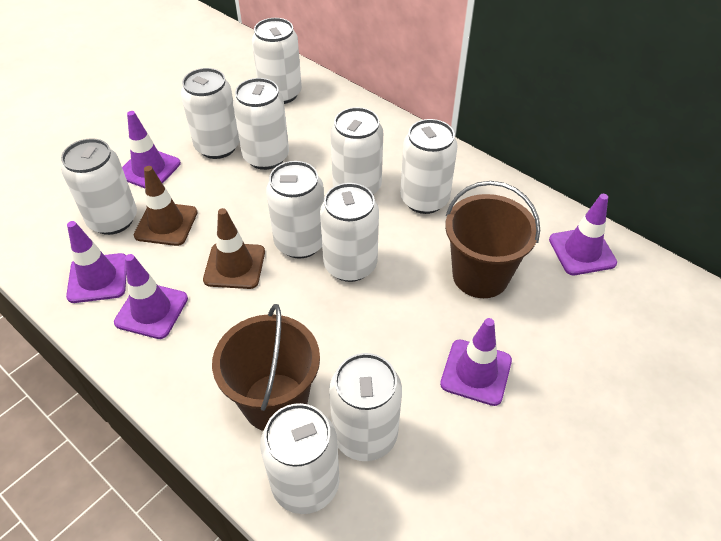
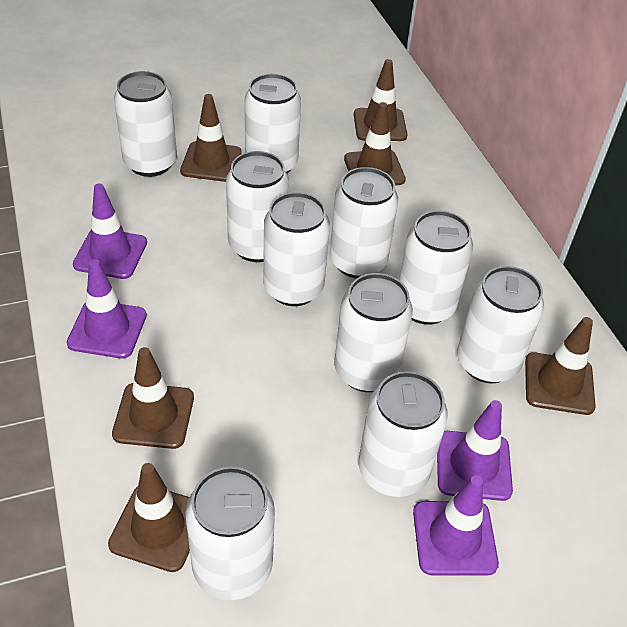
brown bucket: [212,304,320,431] [445,181,540,298] = 2 -> none = 0
brown traffic cone: [134,166,197,246] [203,208,265,289] = 2 -> [108,463,190,572] [112,347,194,449] [180,94,242,182] [344,102,406,186] [354,59,408,141] [525,317,596,415] = 6
purple traffic cone: [66,221,127,303] [114,254,188,339] [122,111,181,188] [440,318,512,406] [549,194,617,275] = 5 -> [67,259,147,359] [73,183,147,279] [413,475,499,575] [437,400,513,501] = 4

